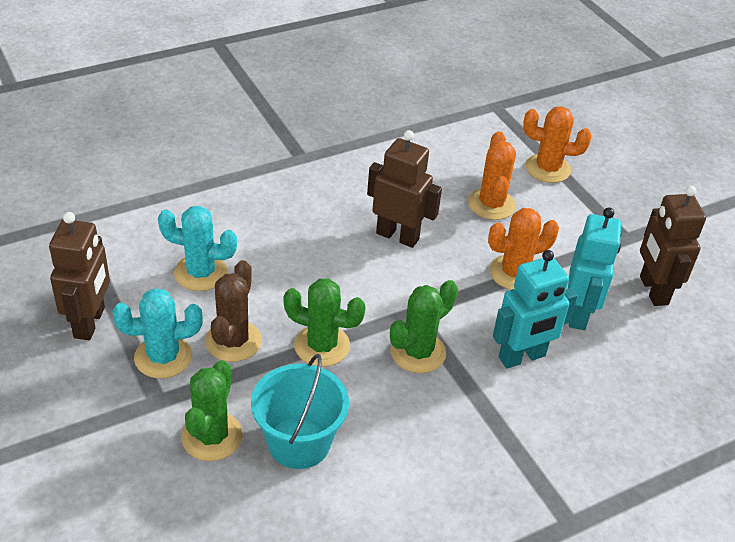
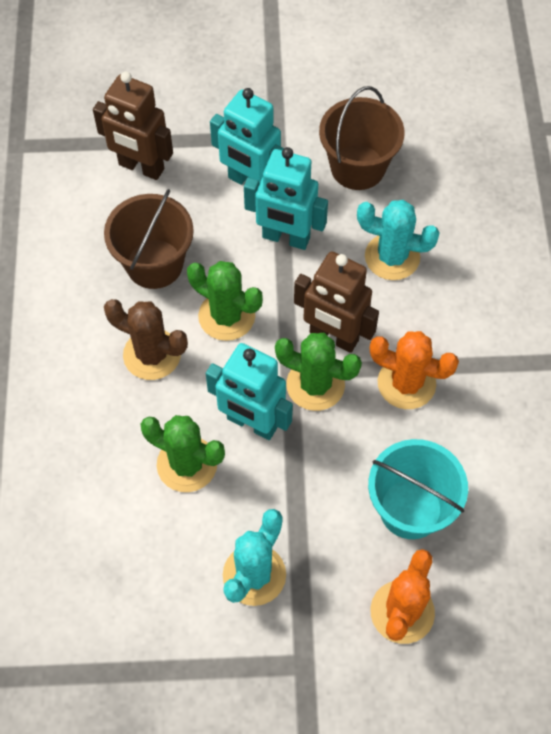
brown bucket: none = 0 -> [104,189,194,289] [319,86,405,190] = 2
brown robot: [49,212,110,340] [367,130,442,248] [640,186,706,306] = 3 -> [93,72,173,180] [294,251,379,353] = 2
orange cactus: [468,131,516,220] [488,208,559,290] [523,106,592,183] = 3 -> [370,331,459,409] [370,549,435,644] = 2
turquoise robot: [493,250,578,368] [568,208,621,330] = 2 -> [206,343,293,440] [210,88,284,185] [244,147,328,250] = 3

